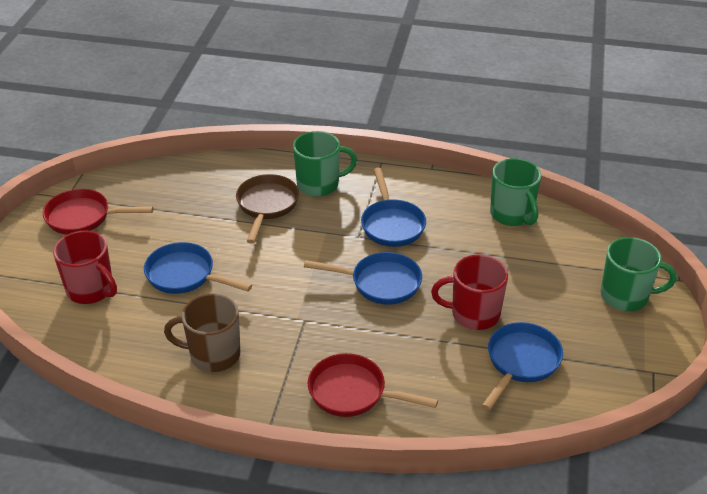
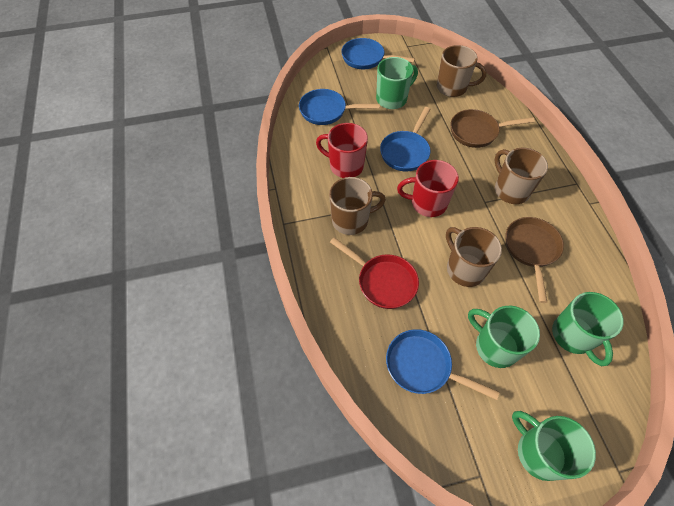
brown mug: [164,293,240,372] = 1 -> [329,177,386,235] [437,45,486,97] [446,227,502,287] [495,148,548,204] = 4
brown pan: [236,174,299,243] = 1 -> [451,109,535,148] [506,217,564,303] = 2
green mug: [293,131,357,197] [490,158,541,226] [601,237,677,311] = 3 -> [376,57,418,109] [468,306,540,368] [512,411,596,481] [552,292,624,366] = 4
red pan: [43,189,153,235] [308,353,438,417] = 2 -> [330,237,419,309] = 1

